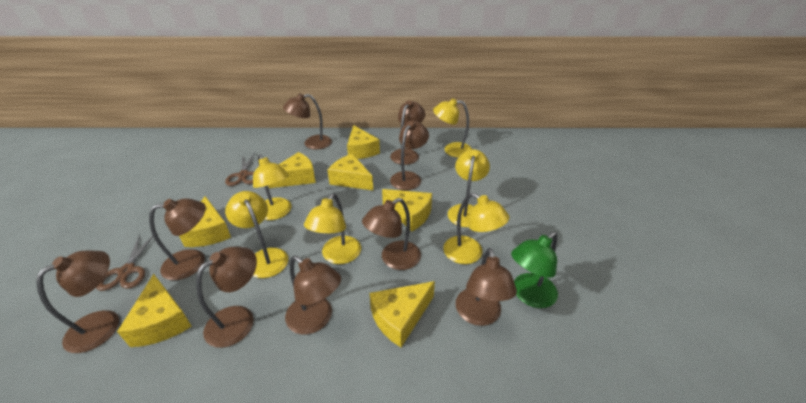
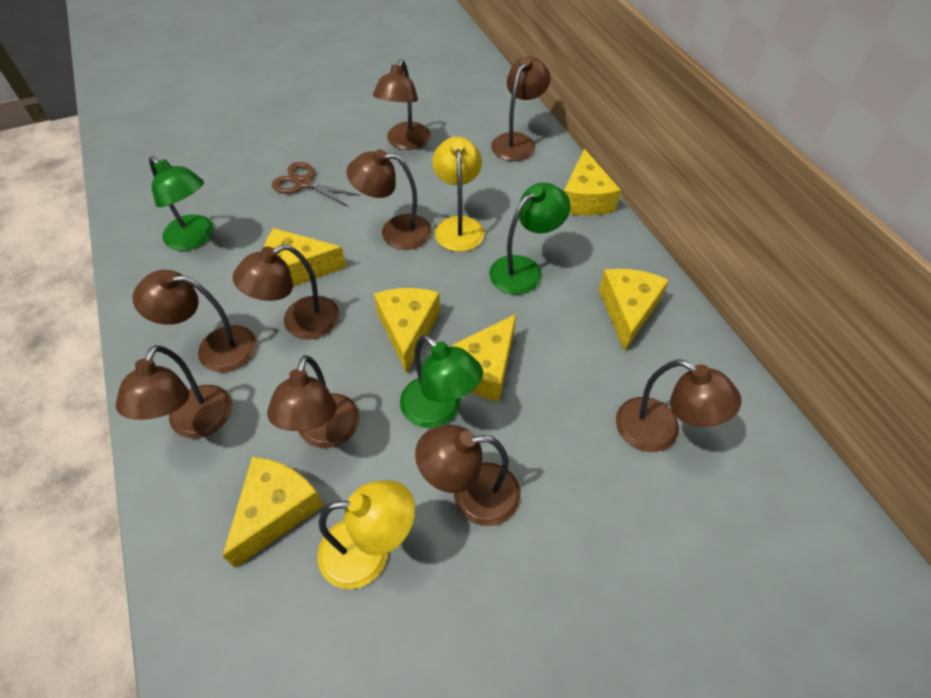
brown scissors: [96,234,153,291] [225,153,255,186] = 2 -> [272,162,360,207] = 1
green lamp: [511,232,558,308] = 1 -> [149,156,214,251] [400,335,483,428] [489,183,570,295] = 3
yellow cheese: [117,274,192,347] [179,196,231,247] [268,152,316,188] [327,154,373,190] [347,125,380,159] [369,281,435,347] [382,189,432,232] = 7 -> [222,457,324,568] [264,228,346,286] [374,288,440,374] [451,314,516,402] [564,149,621,215] [599,269,669,352] = 6
yellow lamp: [225,191,288,278] [253,155,292,220] [304,193,361,264] [433,98,472,158] [443,193,509,264] [448,149,490,227] = 6 -> [317,480,415,589] [432,136,485,252] = 2

